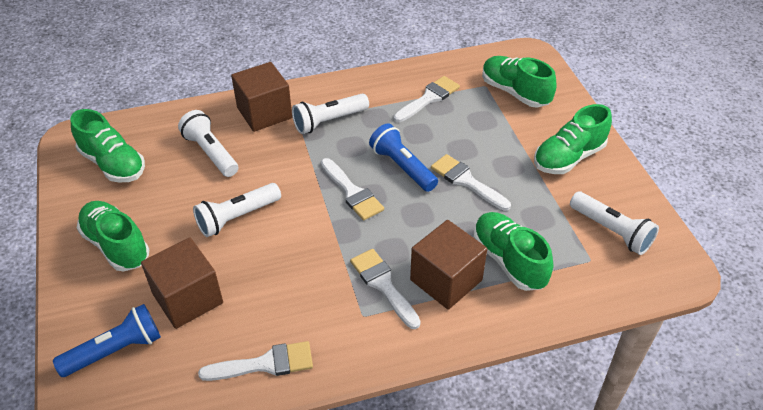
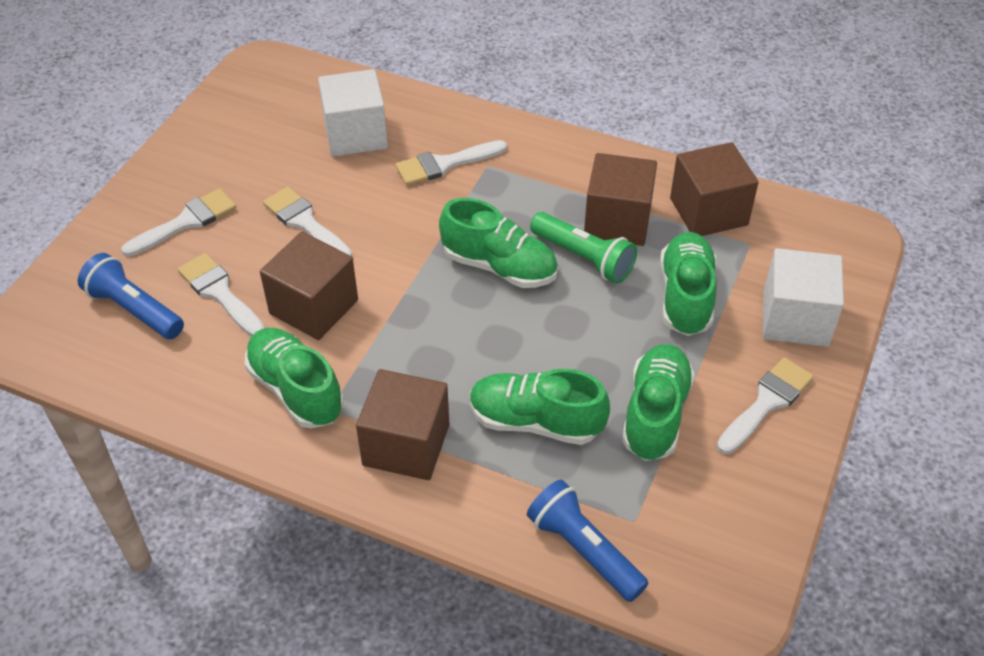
brown cube: [141,237,223,329] [231,62,292,132] [410,220,487,310] = 3 -> [260,232,358,340] [356,369,449,480] [584,153,657,246] [670,142,759,236] = 4
green flashlight: none = 0 -> [530,212,637,284] = 1
white cube: none = 0 -> [318,69,388,157] [763,248,844,347] = 2
white flashlight: [178,110,238,177] [193,183,281,237] [292,94,369,134] [570,192,659,255] = 4 -> none = 0

